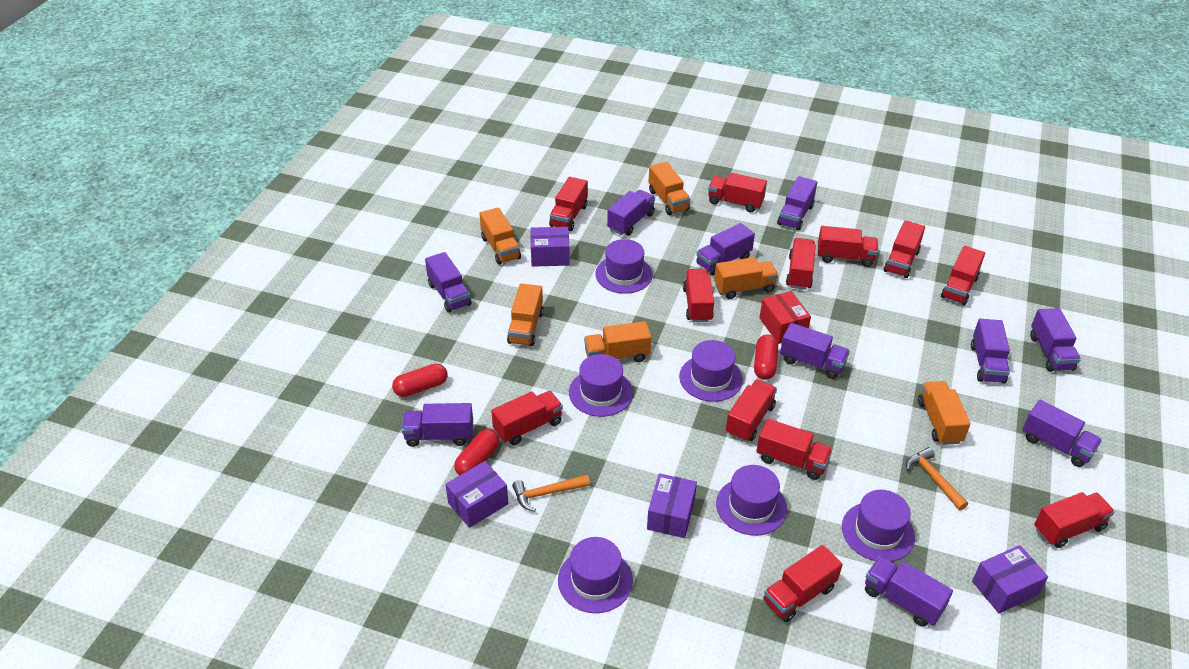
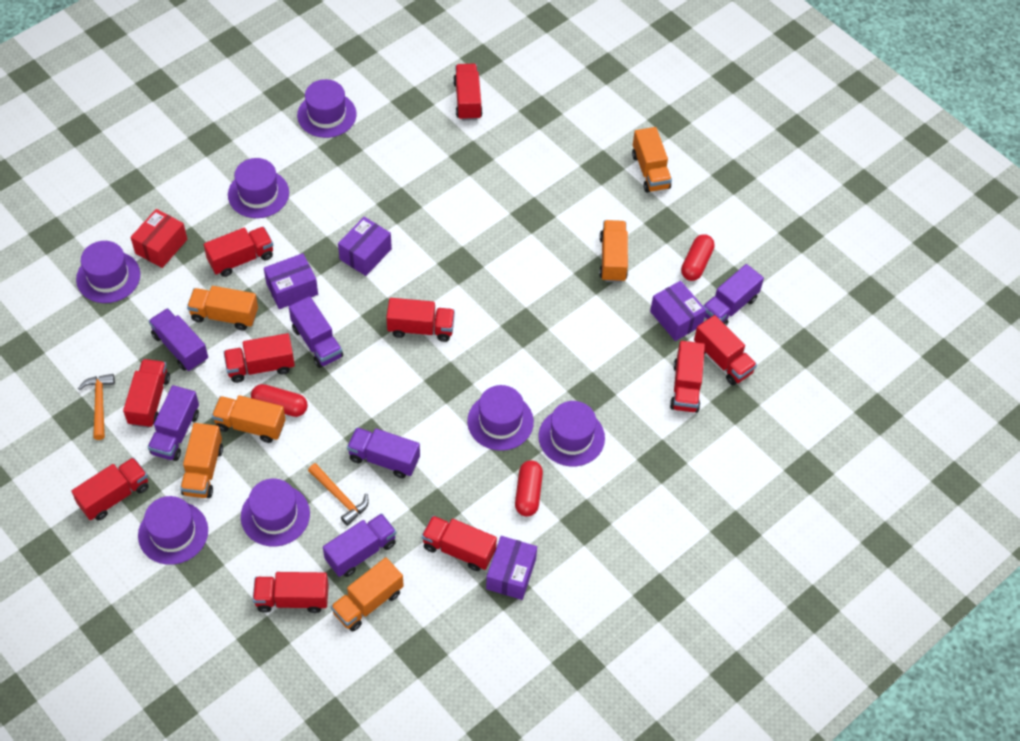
purple hat: [558,537,633,613] [569,354,633,417] [595,239,653,294] [679,340,743,402] [716,465,787,536] [842,490,915,562] = 6 -> [76,241,141,303] [138,496,208,565] [228,158,289,218] [241,479,310,547] [297,79,356,138] [467,385,534,451] [538,401,605,466] = 7
purple truck: [402,403,473,447] [425,252,471,313] [607,190,655,236] [696,223,755,276] [777,176,817,231] [780,323,850,379] [865,556,953,627] [971,319,1010,384] [1022,400,1102,467] [1030,308,1081,372] = 10 -> [148,385,199,461] [149,308,208,371] [289,296,343,368] [323,513,396,577] [347,427,420,478] [703,264,764,326] = 6
red truck: [491,391,563,445] [549,177,588,231] [683,269,714,322] [708,173,767,212] [726,379,777,442] [756,418,832,480] [764,545,843,622] [786,238,816,290] [818,226,878,267] [884,220,925,278] [941,246,985,305] [1034,492,1115,548] = 12 -> [71,457,149,520] [123,359,170,428] [204,227,273,277] [224,333,295,383] [253,572,329,613] [386,298,455,342] [422,516,497,571] [453,64,483,121] [670,341,705,413] [694,315,757,385] = 10

